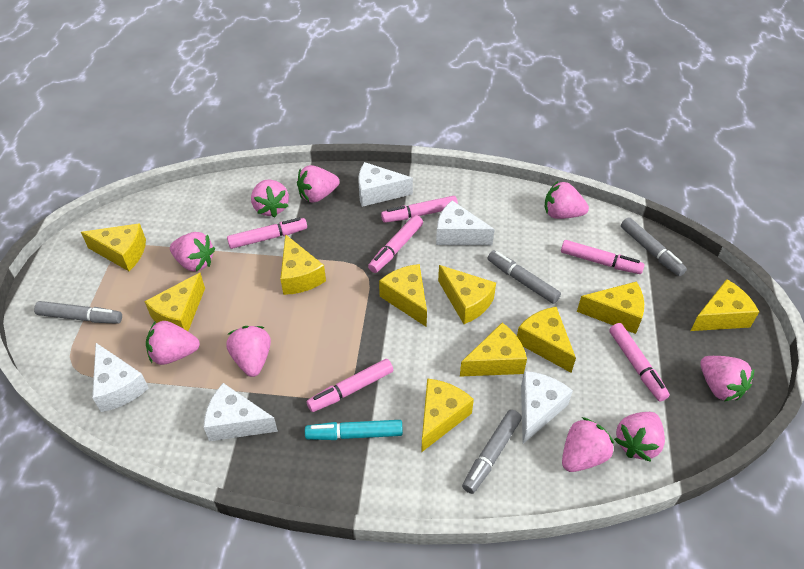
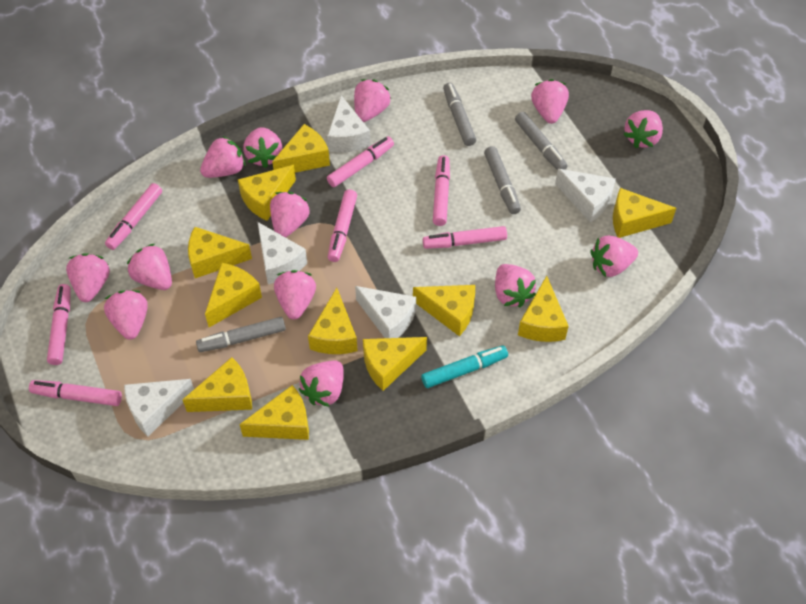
pink marker: [227,218,307,249] [307,359,393,412] [368,215,423,273] [381,196,458,223] [561,240,644,274] [609,323,670,402] = 6 -> [29,380,122,406] [47,284,71,365] [105,183,162,250] [327,136,394,187] [328,189,357,262] [423,226,507,249] [433,155,450,226] = 7
pink strawberry: [146,321,200,365] [170,232,215,272] [226,326,271,377] [251,180,289,218] [297,165,339,203] [545,181,589,219] [562,417,614,472] [614,412,665,462] [700,356,754,401] = 9 -> [66,253,110,302] [104,290,148,340] [127,244,172,290] [200,136,245,178] [243,127,282,168] [270,192,310,238] [274,270,316,320] [298,361,344,407] [354,79,391,122] [495,264,536,307] [531,79,569,124] [590,235,638,277] [623,110,663,148] = 13
yellow cheese: [81,223,146,271] [144,273,205,331] [280,234,326,295] [379,264,427,327] [421,379,474,453] [438,265,496,324] [460,323,527,377] [517,307,576,373] [577,281,644,334] [690,279,759,331] = 10 -> [182,357,252,412] [188,227,252,278] [205,263,262,327] [238,165,296,221] [239,385,309,440] [272,124,330,173] [308,288,358,354] [363,337,427,391] [413,285,475,336] [518,276,569,342] [613,188,676,238] = 11

